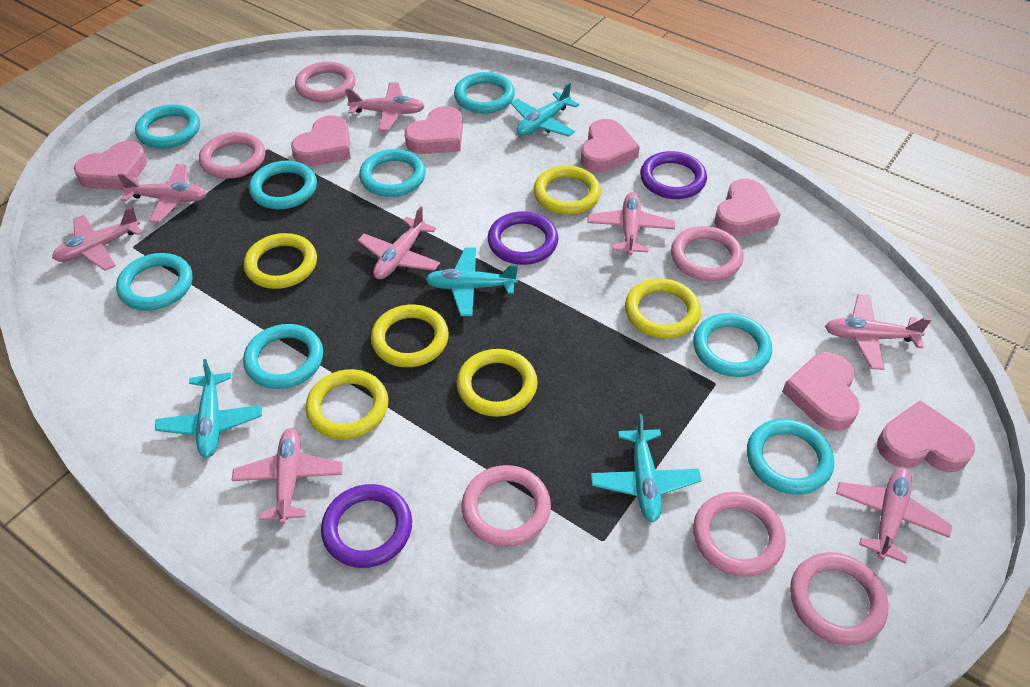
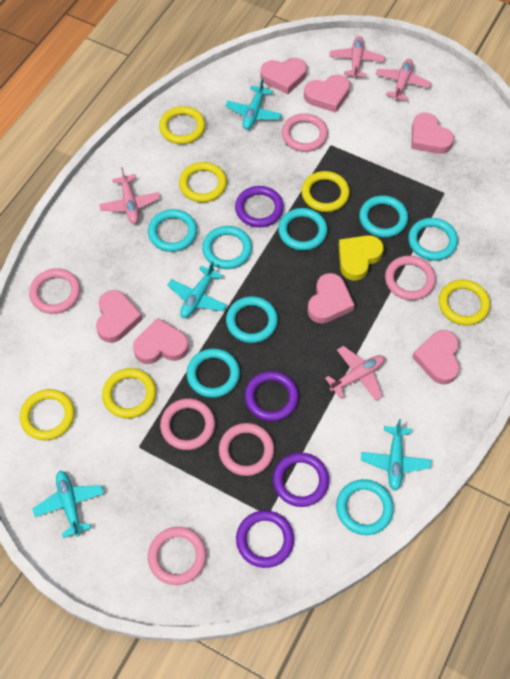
pink plane: [52,206,142,271] [118,164,207,223] [232,428,343,524] [345,82,425,131] [358,206,440,279] [587,192,675,255] [825,294,932,370] [836,467,952,564] = 8 -> [99,167,160,224] [325,346,385,401] [329,36,385,79] [375,59,431,101] = 4
purple ring: [321,484,412,568] [488,211,558,265] [640,151,707,199] = 3 -> [235,186,284,227] [236,510,294,568] [245,371,299,421] [273,452,329,507] = 4
yellow heart: none = 0 -> [339,235,384,281] = 1

